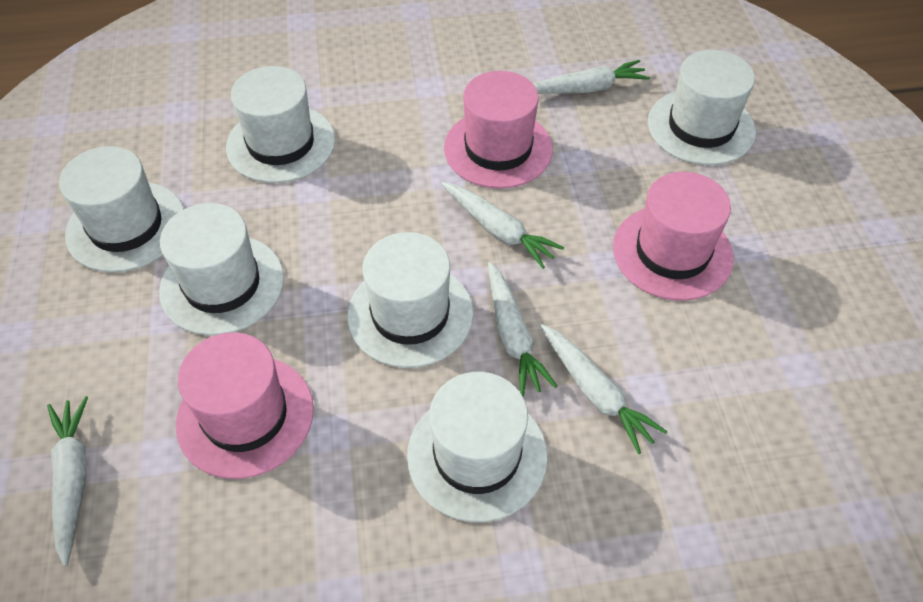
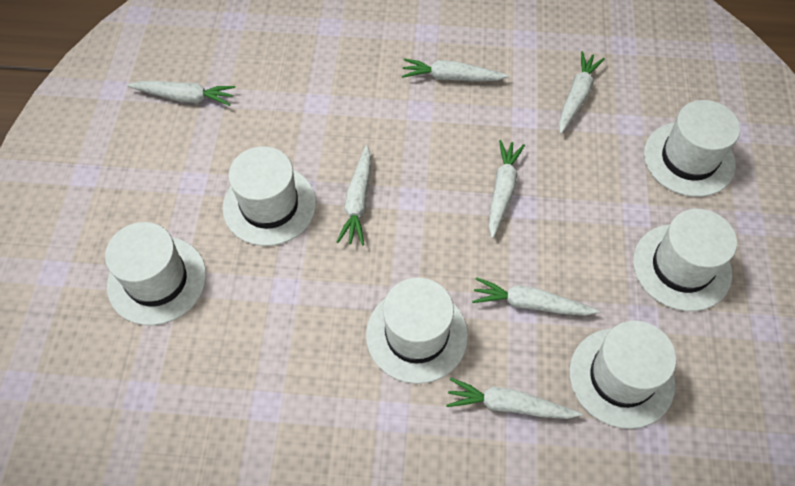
pink hat: [176,332,314,479] [444,71,553,189] [613,172,734,301] = 3 -> none = 0
white carrot: [47,396,88,567] [441,182,564,269] [488,262,558,397] [533,60,650,94] [540,324,668,454] = 5 -> [127,81,235,106] [337,145,371,246] [402,58,509,81] [446,378,582,419] [472,277,600,316] [489,140,525,239] [559,51,605,134] = 7

